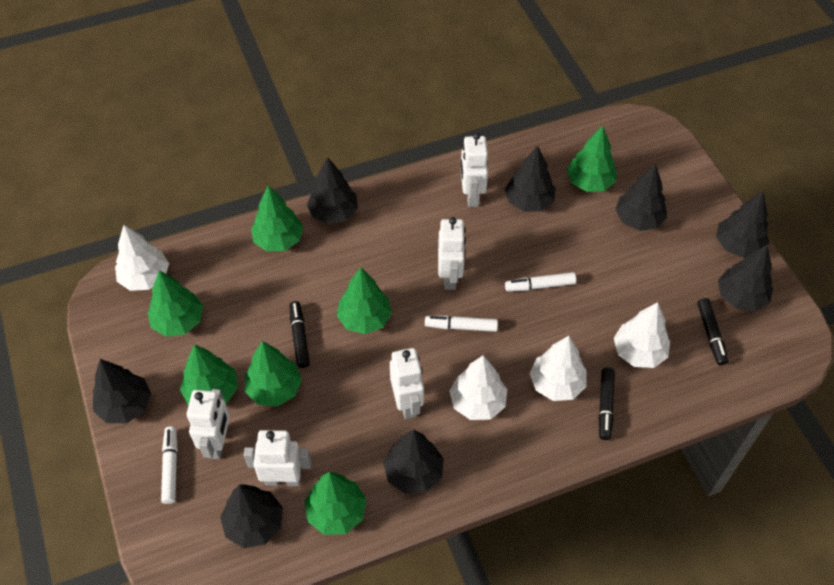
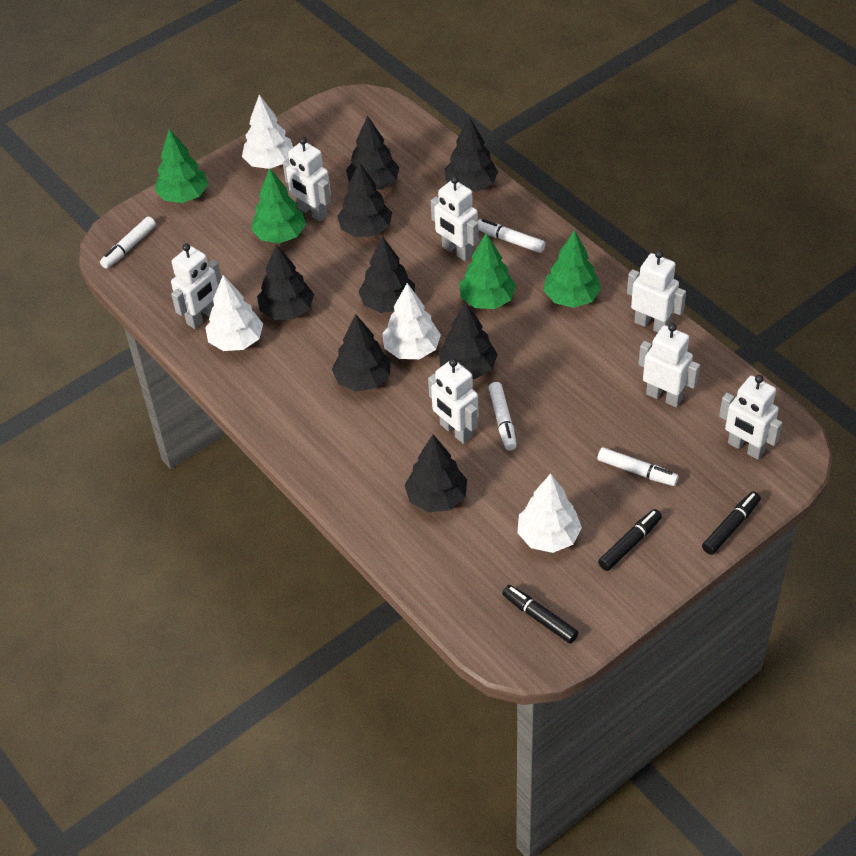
green tree: [148,270,203,337] [180,344,238,405] [245,341,302,406] [251,186,303,251] [304,472,367,535] [337,267,392,334] [566,126,616,192] = 7 -> [155,129,208,203] [251,168,306,243] [459,233,516,309] [543,230,601,308] = 4
white marker: [161,427,178,504] [425,315,498,332] [505,272,576,292] = 3 -> [100,216,156,269] [478,219,545,253] [489,382,517,451] [597,447,679,486] = 4
white robot: [187,389,230,459] [244,430,311,486] [390,348,424,419] [438,217,466,290] [461,133,488,207] = 5 -> [171,244,221,329] [283,137,331,221] [428,358,478,444] [431,176,479,261] [627,250,686,332] [639,323,700,408] [719,375,782,460] = 7

